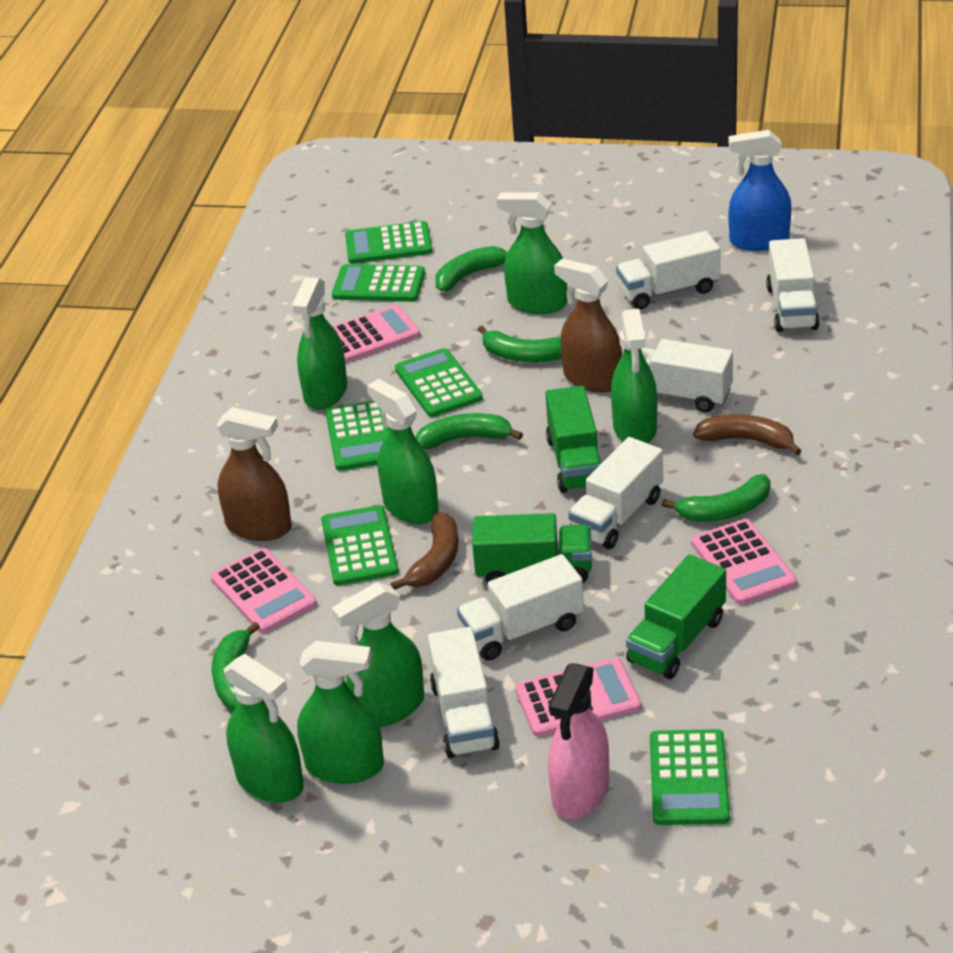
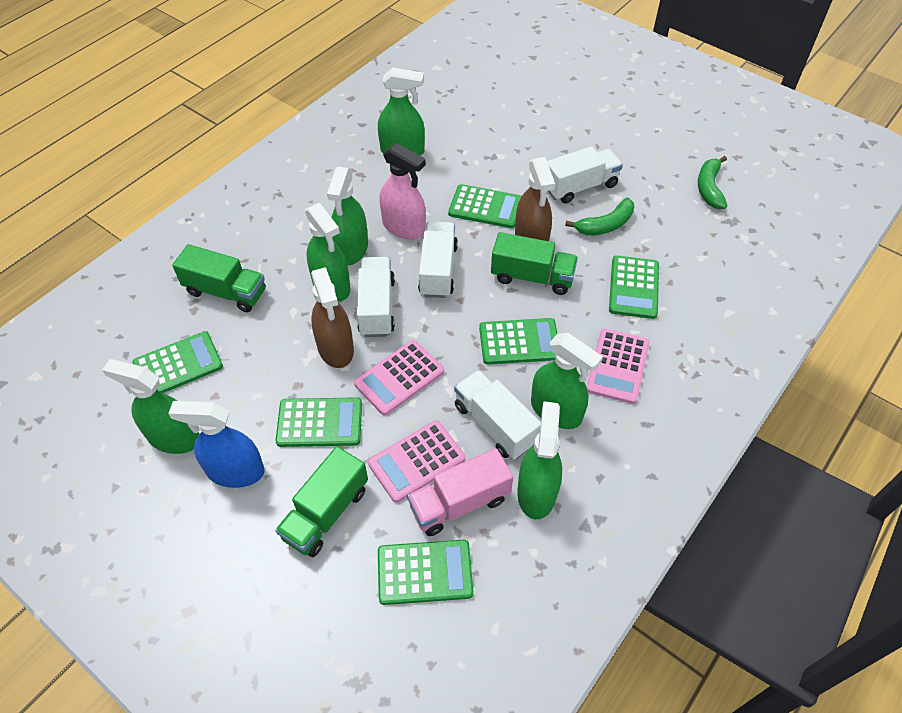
brown banana: [391,512,459,590] [693,414,801,456] = 2 -> none = 0
green banana: [211,622,260,711] [416,413,523,449] [435,246,508,292] [478,326,562,363] [662,474,771,522] = 5 -> [565,198,634,235] [698,156,727,209] = 2
green spray bottle: [224,654,304,803] [292,277,347,410] [297,641,384,784] [332,582,424,727] [367,379,439,524] [497,192,567,314] [611,309,657,443] = 7 -> [102,359,199,454] [305,203,350,302] [327,167,368,266] [378,68,425,156] [517,401,562,519] [531,333,603,429] = 6
pink calculator: [211,548,317,633] [333,305,420,363] [515,658,641,737] [691,519,797,605] = 4 -> [354,340,444,415] [368,420,466,502] [587,329,649,404] = 3
pink truck: none = 0 -> [407,448,513,536] = 1
white truck: [428,627,500,758] [457,554,584,661] [568,437,663,549] [616,231,720,310] [641,339,733,412] [766,238,820,332] = 6 -> [357,257,395,337] [418,221,458,298] [454,370,541,460] [547,146,623,204] = 4

